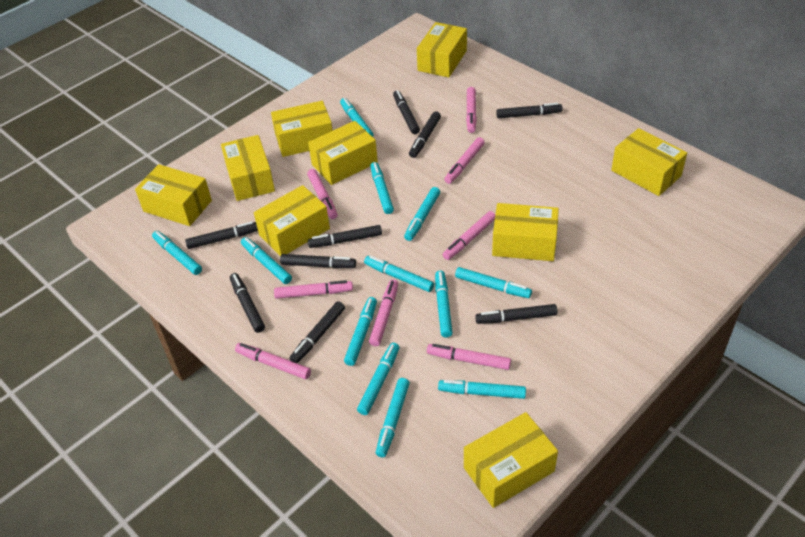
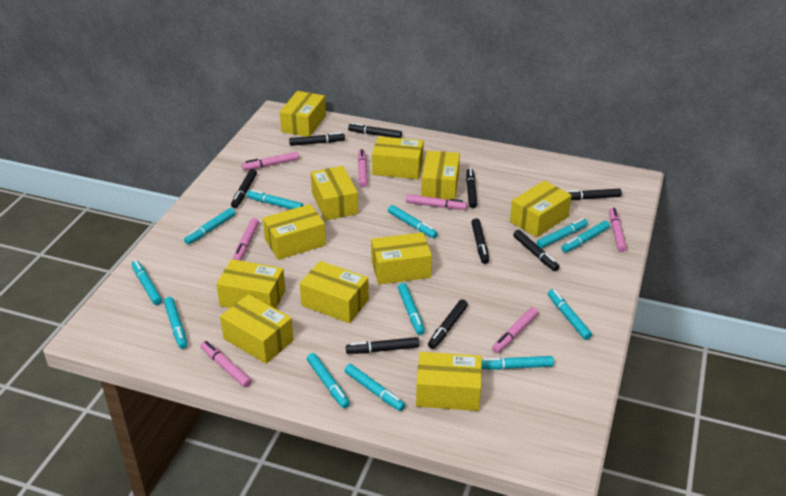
pink marker: [235,343,311,379] [274,280,353,299] [307,169,338,219] [369,279,398,346] [427,344,511,370] [443,211,495,260] [444,137,485,184] [466,87,477,133] = 8 -> [200,341,252,387] [233,218,259,261] [242,152,299,170] [358,149,368,187] [406,194,467,210] [492,307,538,353] [609,208,627,252] = 7
yellow box: [135,164,212,226] [221,135,275,201] [254,185,330,256] [271,101,333,157] [308,121,378,185] [417,22,467,77] [464,412,558,508] [492,203,559,261] [611,128,687,196] = 9 -> [216,259,285,309] [220,294,294,364] [263,204,326,260] [280,91,326,137] [300,261,369,323] [311,166,358,221] [371,232,432,285] [372,136,424,179] [416,352,482,411] [421,151,460,200] [510,180,572,237] = 11

